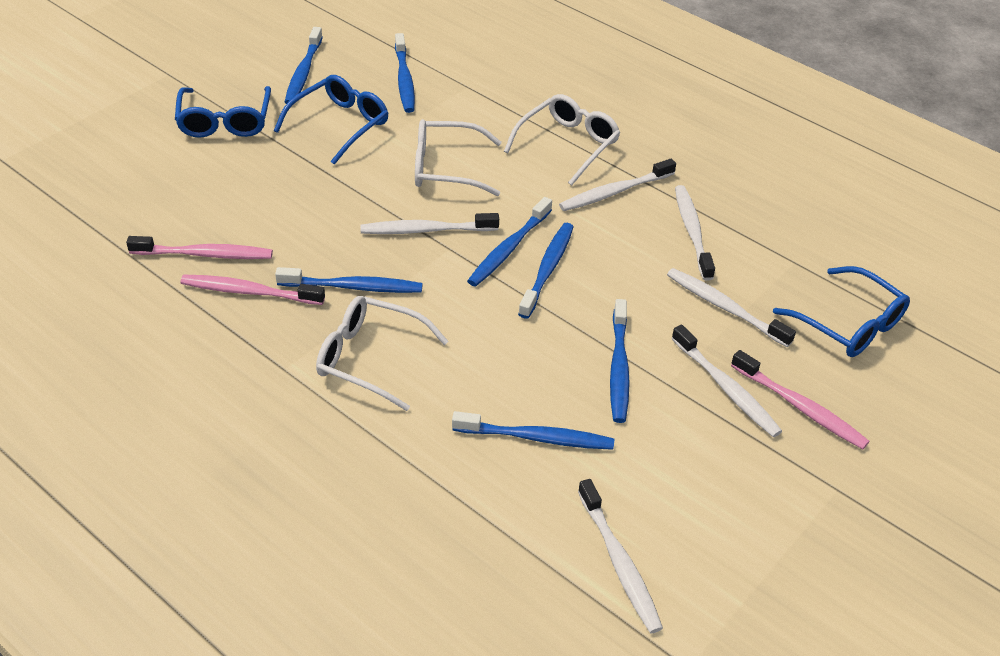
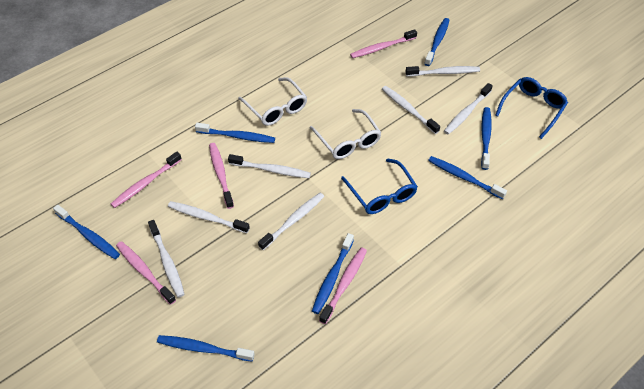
blue glasses: [175,86,271,138] [274,75,388,165] [773,266,910,357] = 3 -> [341,159,418,214] [495,77,568,139] = 2
pink toothbrush: [126,236,273,259] [181,275,325,305] [731,350,870,449] = 3 -> [111,152,182,208] [116,241,176,305] [209,143,234,209] [319,248,367,324] [350,29,417,58] = 5
white glasses: [316,296,449,411] [415,119,502,196] [504,94,620,186] = 3 -> [238,77,307,126] [310,109,381,159] = 2
white toothbrush: [360,213,499,234] [559,159,676,211] [578,479,663,633] [667,268,796,347] [671,325,782,437] [675,185,715,281] = 6 -> [148,220,185,298] [168,201,250,233] [228,154,311,178] [258,193,324,250] [382,86,440,134] [405,66,480,76] [444,83,493,135] = 7

